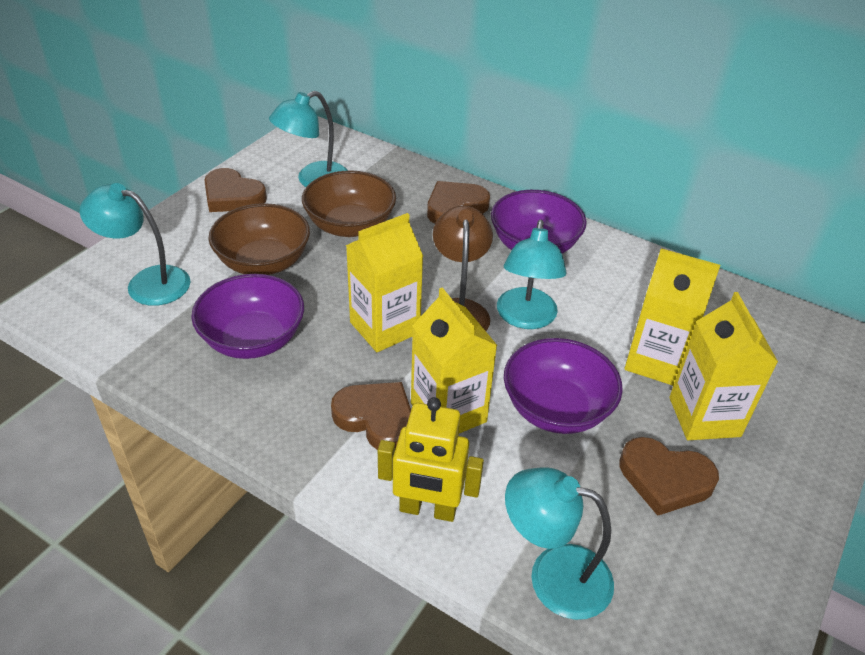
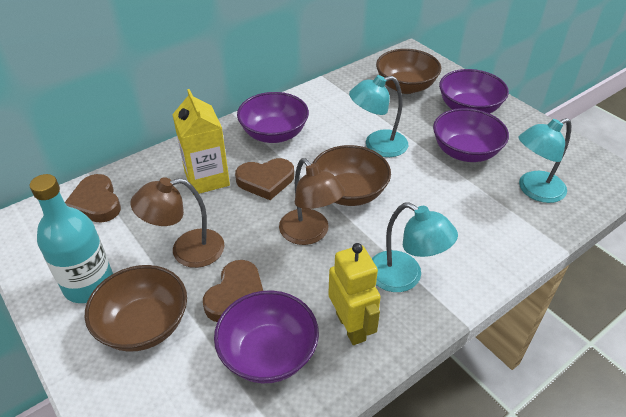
brown bowl: [209,203,310,275] [302,171,396,237] = 2 -> [85,265,187,352] [312,145,391,206] [376,49,441,94] = 3
brown heart: [204,168,267,212] [331,382,411,450] [427,181,490,224] [620,437,719,516] = 4 -> [65,174,121,223] [203,260,263,322] [235,158,294,200] = 3
brown lamp: [433,205,493,331] = 1 -> [130,177,224,268] [279,158,345,245] = 2
purple bowl: [191,274,304,359] [491,190,587,254] [504,338,623,434] = 3 -> [214,290,319,383] [237,92,309,143] [433,108,509,162] [439,69,509,113] = 4
turquoise bottle: none = 0 -> [30,174,113,303] = 1
turquoise lamp: [80,183,191,306] [269,91,348,187] [497,219,567,329] [505,467,614,620] = 4 -> [349,75,408,157] [372,202,458,292] [519,118,571,203] = 3
yellow carton: [346,213,424,352] [411,287,498,433] [624,248,720,386] [669,292,778,440] = 4 -> [172,89,230,194] = 1

